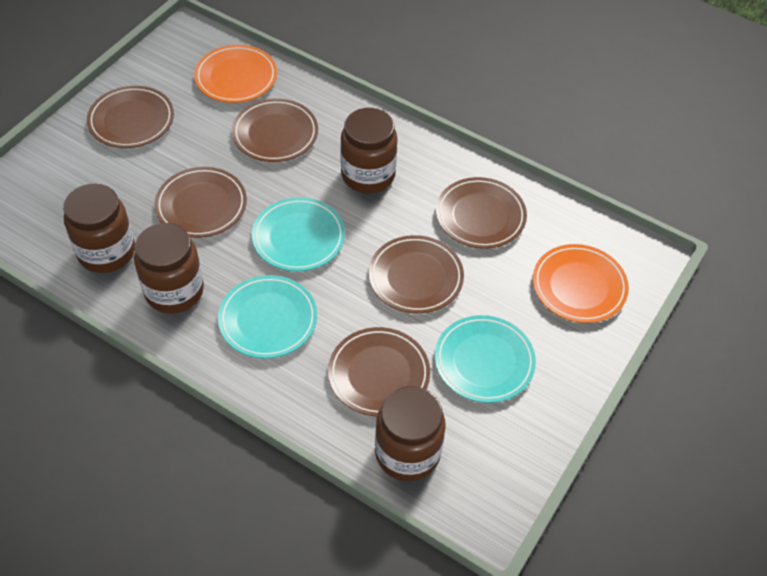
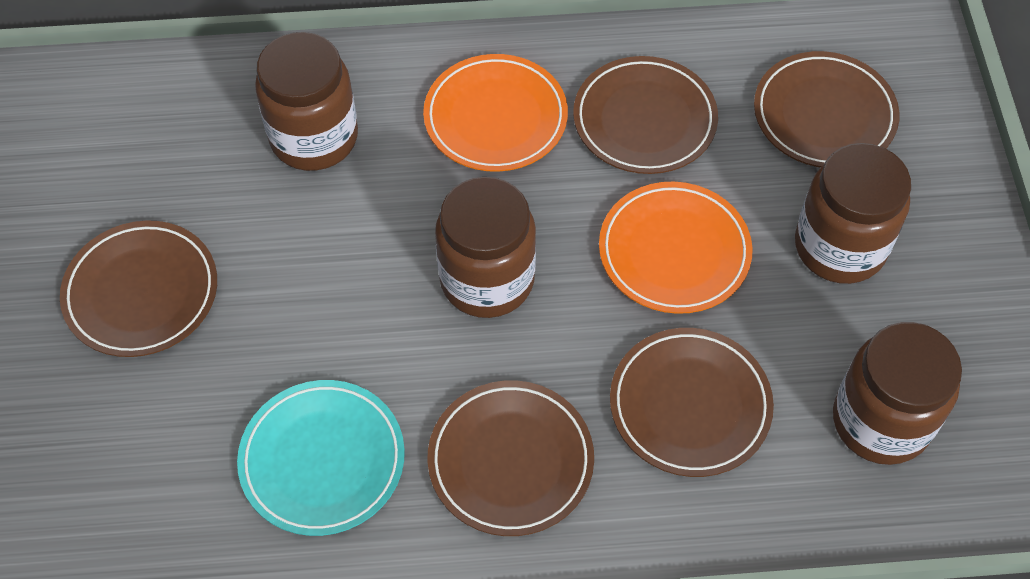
brown plate: [87,86,174,148] [154,167,247,238] [232,99,318,162] [328,327,430,417] [369,235,464,314] [436,177,527,249] = 6 -> [60,220,217,357] [427,380,594,536] [573,56,718,174] [610,328,774,477] [754,51,899,167] = 5
turquoise plate: [218,275,317,359] [252,197,345,271] [435,315,536,403] = 3 -> [237,380,405,536] = 1

